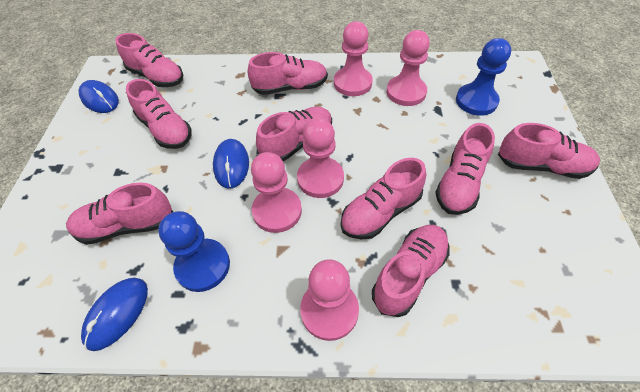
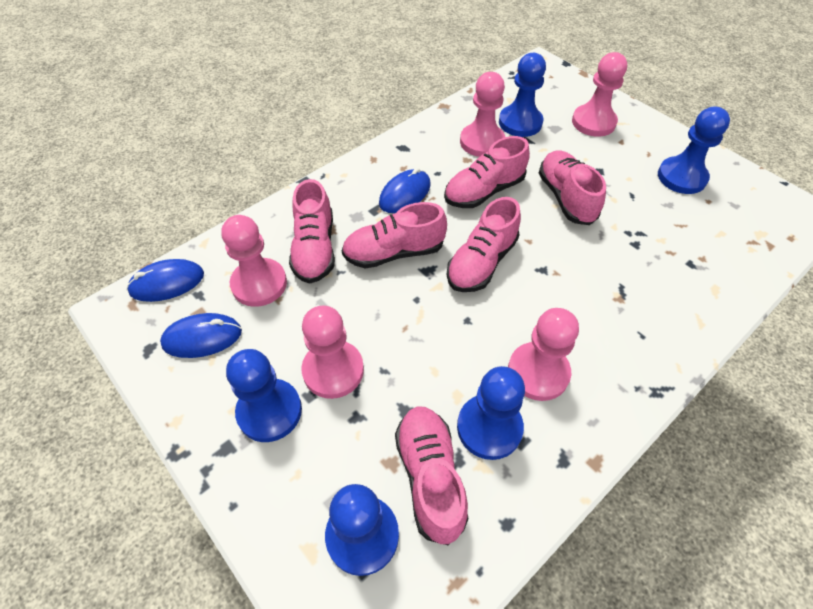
blue pawn: [158,211,230,292] [456,38,511,116] = 2 -> [226,349,302,442] [325,484,399,576] [457,366,525,460] [499,53,546,137] [658,107,730,194] = 5
pink shoe: [66,182,173,245] [115,33,183,87] [126,79,192,149] [248,52,328,95] [256,107,332,161] [340,158,426,240] [372,225,449,317] [435,123,495,215] [498,123,600,179] = 9 -> [289,179,335,284] [342,202,447,269] [395,407,469,545] [444,136,530,208] [447,197,521,292] [539,150,606,225] = 6

